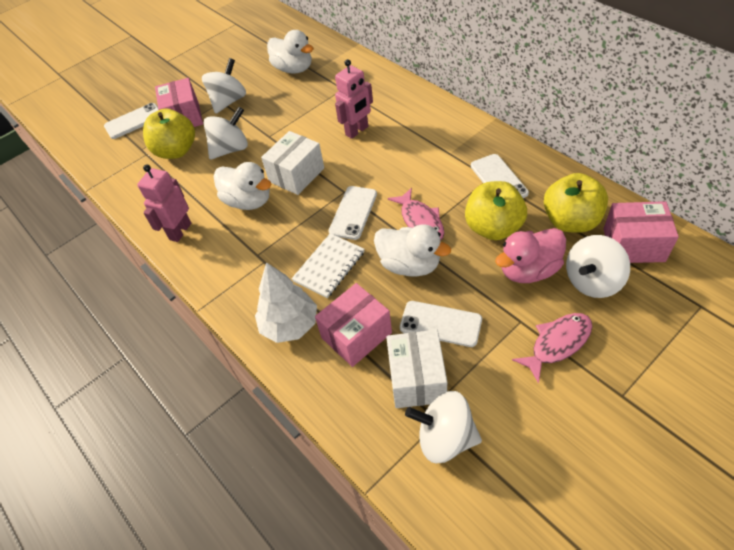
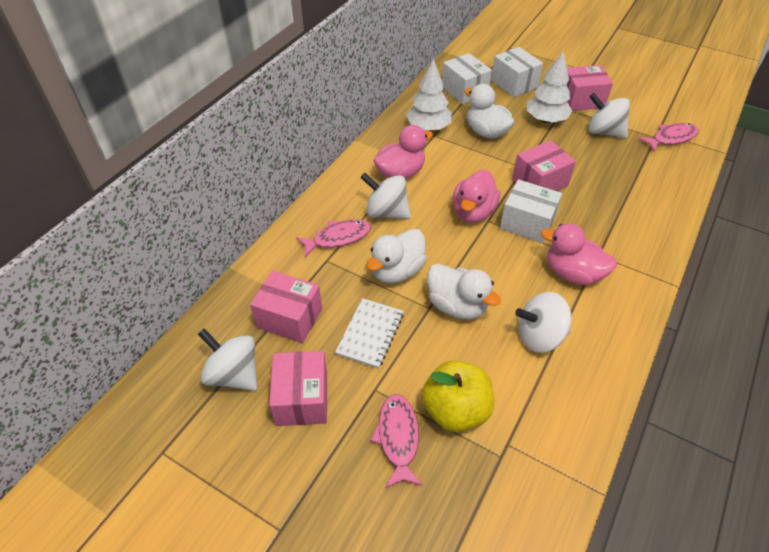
pink box: [155,78,203,127] [315,283,392,367] [603,201,679,263] = 3 -> [250,271,322,343] [269,351,327,426] [512,140,576,191] [567,65,613,111] = 4
pink duck: [495,228,566,283] = 1 -> [374,125,433,179] [453,170,500,223] [541,223,617,285] = 3
pink fish: [388,188,444,241] [512,313,592,384] = 2 -> [296,219,371,257] [370,394,422,488] [638,123,699,152] = 3
pink robot: [137,164,191,242] [335,59,373,139] = 2 -> none = 0
white box: [261,131,324,195] [386,330,447,408] = 2 -> [442,53,492,104] [491,47,543,97] [500,179,562,243] = 3
white phone: [104,103,158,139] [329,186,377,240] [400,301,482,347] [471,154,529,198] = 4 -> none = 0
white tree: [255,262,317,343] = 1 -> [406,59,452,131] [527,51,572,123] = 2
yellow apple: [143,108,195,159] [465,181,527,240] [544,173,608,233] = 3 -> [422,360,494,432] = 1

